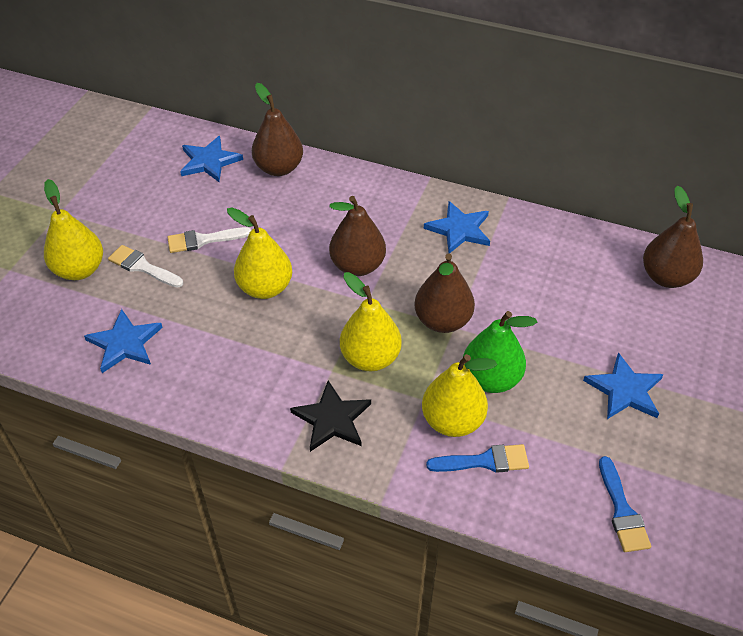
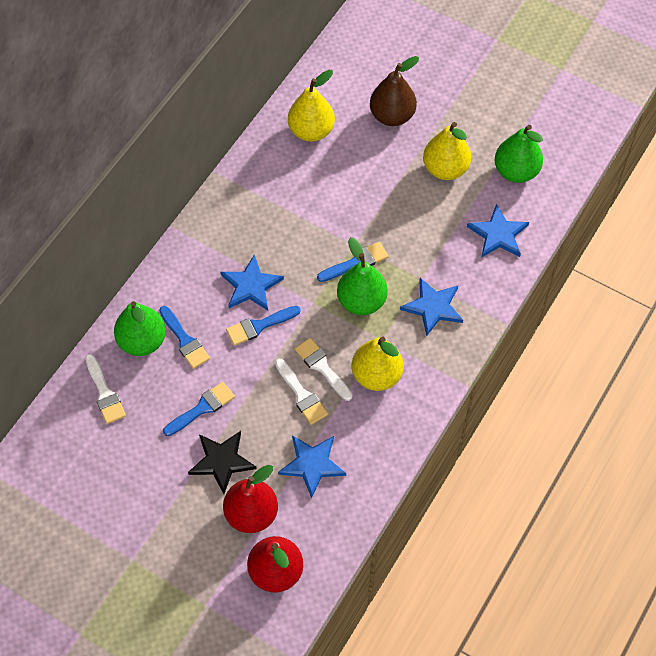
blue brush: [426,444,529,473] [599,456,651,552] = 2 -> [159,306,210,369] [163,382,235,436] [226,306,301,346] [317,242,389,282] = 4
brown pear: [252,83,303,176] [329,196,386,276] [415,254,475,333] [643,186,703,288] = 4 -> [370,56,419,126] = 1
green pear: [463,311,537,393] = 1 -> [114,301,166,356] [337,237,388,315] [495,125,543,183] = 3
red pear: none = 0 -> [223,465,278,533] [247,536,303,592] = 2
white brush: [108,245,183,288] [167,227,251,253] = 2 -> [85,354,126,424] [275,359,328,425] [295,338,353,401] = 3
yellow pear: [44,179,103,280] [227,207,292,299] [340,272,402,372] [422,354,497,437] = 4 -> [288,70,335,142] [352,337,404,391] [423,122,471,180] = 3

